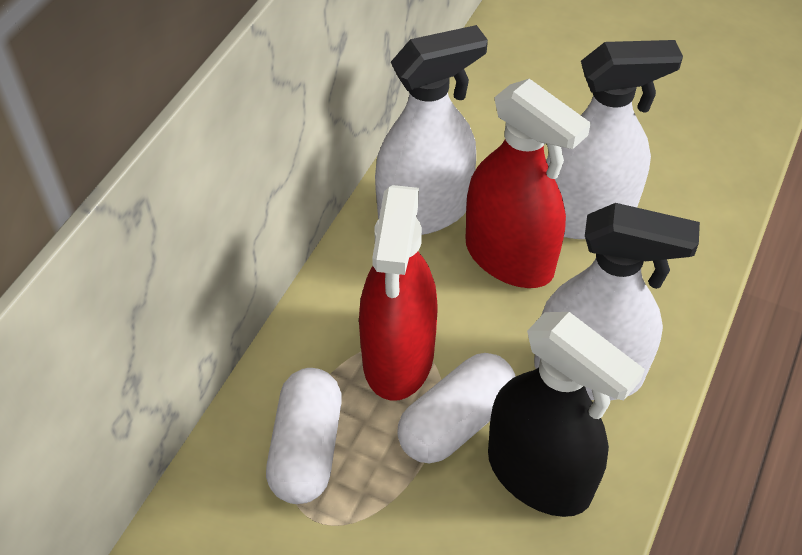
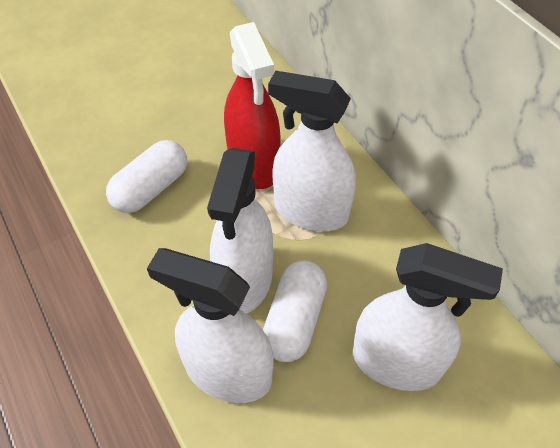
black spray bottle: [488,312,645,517] = 1 -> none = 0
red spray bottle: [359,185,438,401] [466,79,591,288] = 2 -> [224,22,280,189] = 1
white spray bottle: [375,25,488,235] [534,203,700,400] [546,40,683,239] = 3 -> [147,248,273,403] [207,148,273,314] [268,71,356,231] [353,243,503,391] = 4

